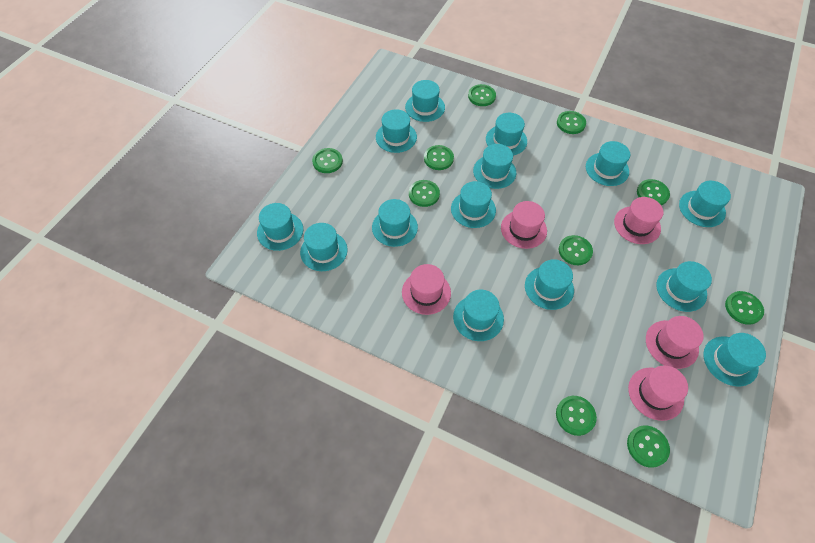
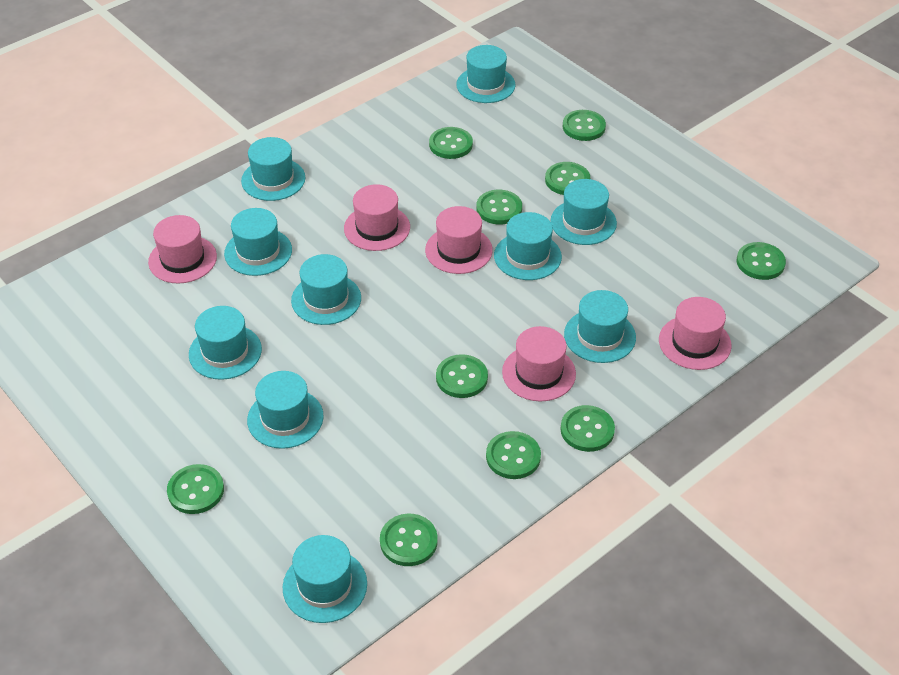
turquoise hat: [257,203,303,251] [300,223,348,271] [372,199,418,247] [376,109,417,153] [405,80,445,122] [451,181,496,228] [453,290,504,341] [473,144,516,189] [486,113,527,156] [525,259,574,310] [586,141,630,186] [656,261,712,312] [679,181,731,227] [703,333,766,386] = 14 -> [189,306,262,380] [224,208,292,276] [241,137,305,201] [247,371,324,449] [283,535,367,623] [291,254,361,325] [456,45,516,103] [494,212,562,280] [551,179,617,245] [564,290,636,363] = 10

